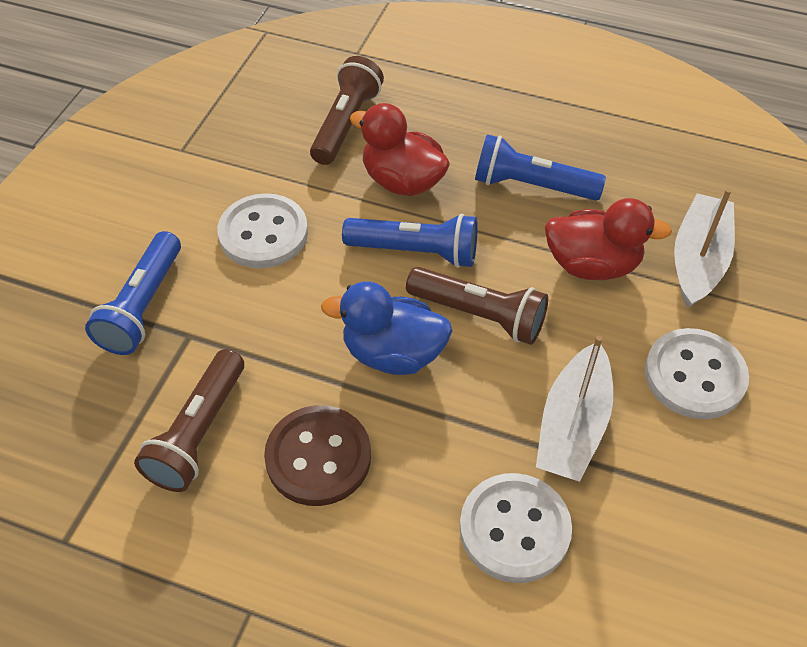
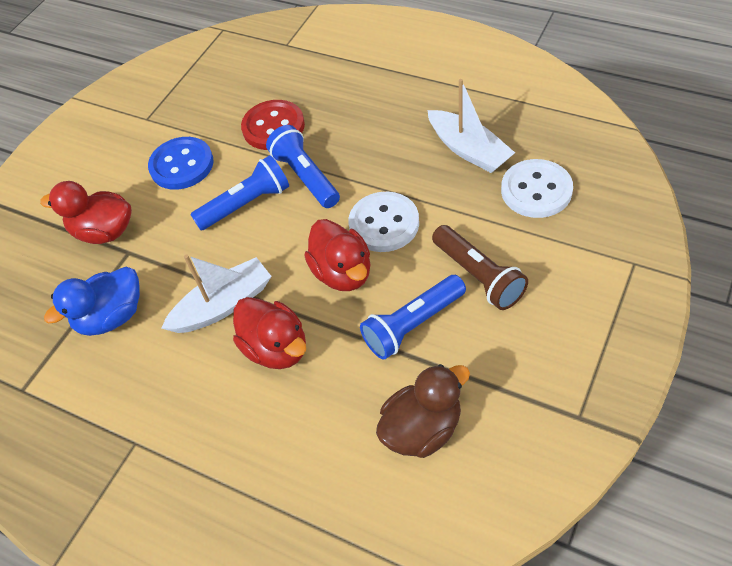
blue button: none = 0 -> [148,137,214,190] = 1
brown button: [264,405,371,506] = 1 -> none = 0
brown duck: none = 0 -> [376,364,470,458] = 1
brown flashlight: [134,349,244,492] [310,56,384,165] [406,267,548,345] = 3 -> [432,225,528,310] = 1
red button: none = 0 -> [241,100,305,150] = 1
red duck: [350,103,450,196] [545,198,672,280] = 2 -> [40,181,132,244] [233,297,306,369] [304,219,371,291] = 3
white button: [217,193,308,268] [460,473,572,583] [645,328,749,419] = 3 -> [348,192,419,252] [501,159,573,218] = 2

